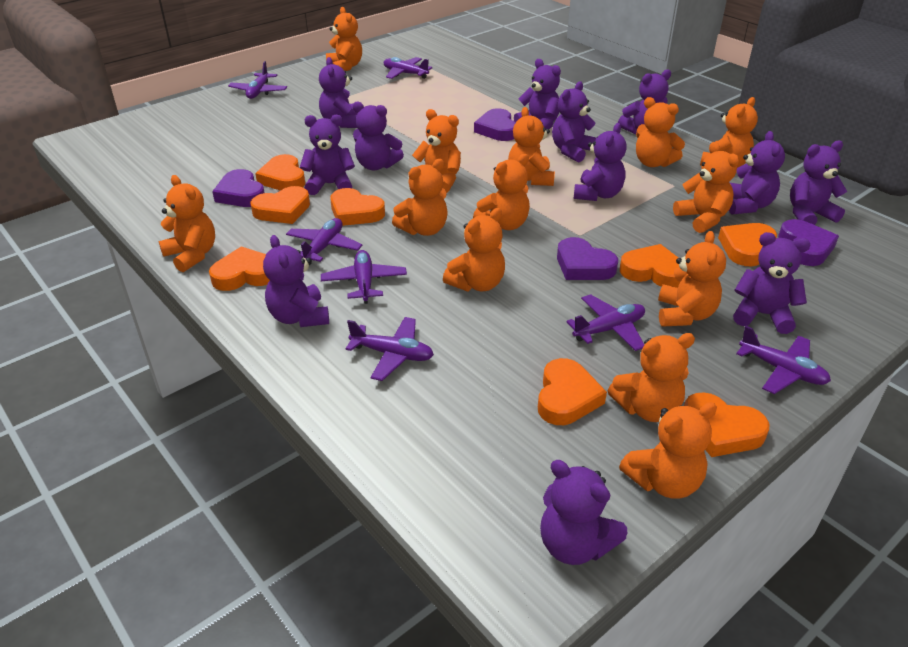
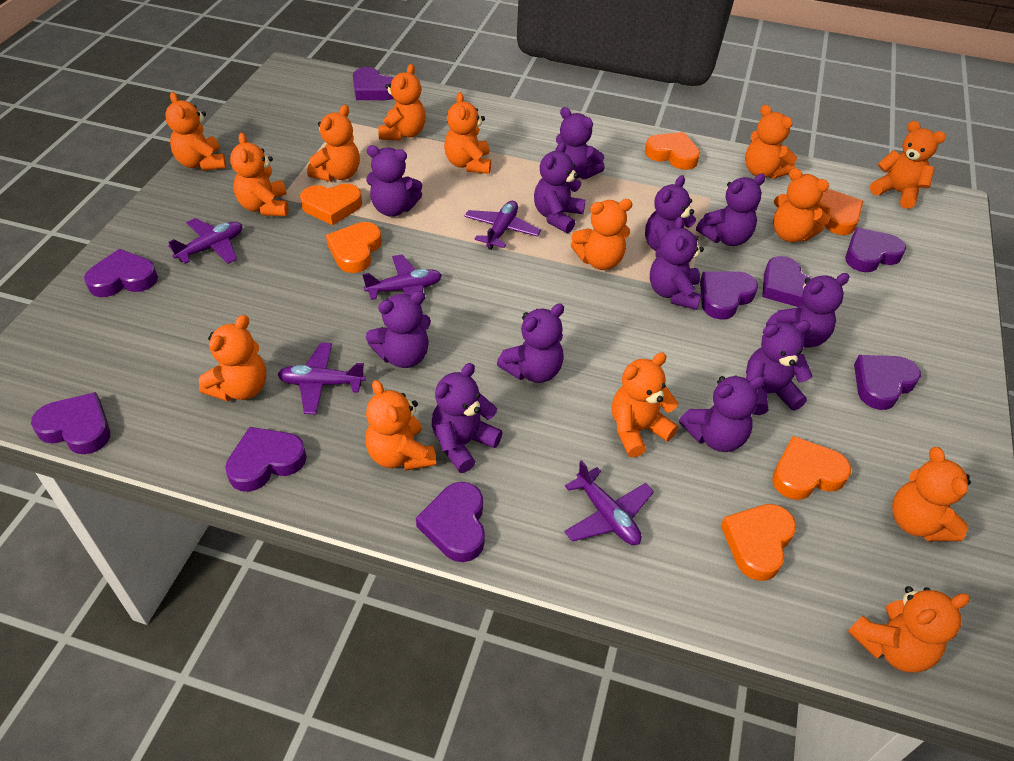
orange heart: [209,246,270,291] [250,186,310,224] [255,154,305,191] [330,188,385,226] [538,358,607,425] [620,244,680,288] [684,392,769,457] [718,223,777,266] = 8 -> [300,184,362,225] [326,222,382,273] [645,132,700,170] [721,504,796,581] [772,436,851,500] [813,189,863,235] = 6
orange teddy bear: [159,175,215,272] [326,7,362,71] [392,159,448,236] [412,109,461,193] [443,208,505,291] [473,154,530,230] [508,107,555,186] [608,333,695,422] [619,402,717,499] [636,97,685,167] [658,231,726,326] [673,142,739,233] [700,97,758,168] = 13 -> [165,92,226,171] [199,315,266,401] [230,133,288,216] [307,105,360,182] [365,380,436,471] [379,64,426,141] [444,92,491,174] [571,199,633,270] [612,352,679,458] [745,105,797,179] [773,168,830,242] [848,586,970,672] [870,121,946,209] [892,447,971,541] = 14
purple heart: [212,169,265,207] [474,108,516,141] [557,237,618,280] [778,219,839,266] = 4 -> [31,392,110,454] [84,249,158,297] [225,427,307,492] [353,67,394,100] [416,482,485,562] [700,271,758,320] [762,256,813,307] [845,227,906,272] [854,355,921,410] = 9
purple plane: [228,61,287,99] [286,218,362,265] [321,250,407,304] [345,317,434,381] [384,57,432,79] [566,294,645,351] [736,326,831,394] = 7 -> [168,218,242,264] [277,343,366,414] [362,254,442,307] [465,201,541,250] [564,460,654,545] = 5

